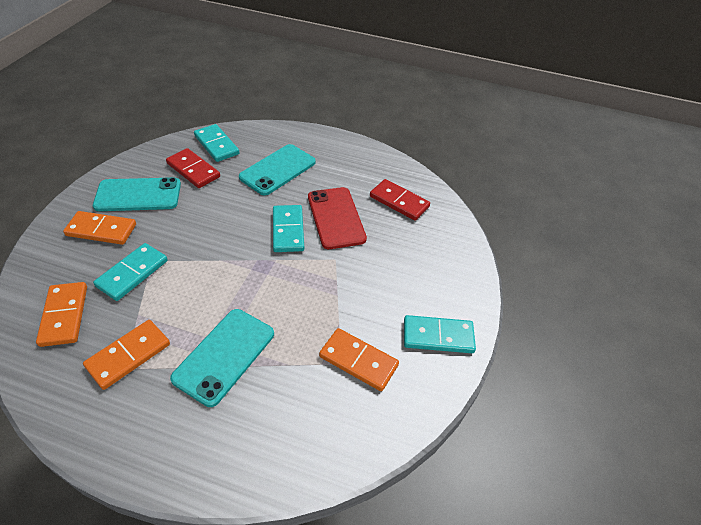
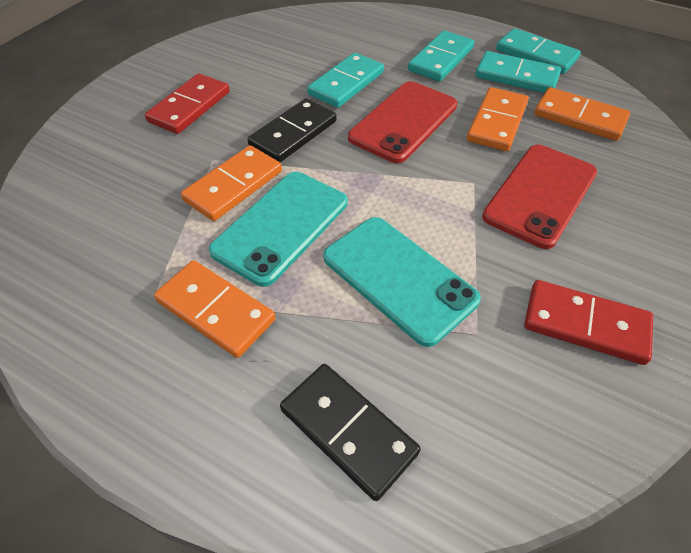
black domino: none = 0 -> [248,98,336,162] [280,364,421,501] = 2
red phone: [308,187,367,249] = 1 -> [348,81,457,163] [482,145,597,249] = 2
turquoise phone: [93,177,181,211] [170,309,274,407] [239,144,316,195] = 3 -> [209,172,348,287] [323,217,481,347] = 2

